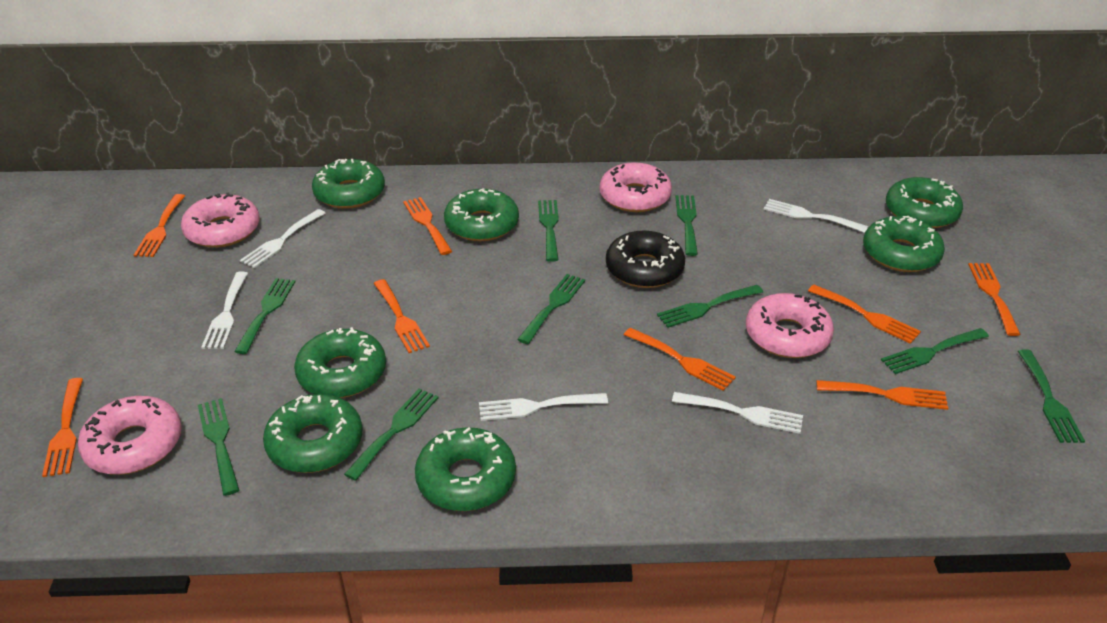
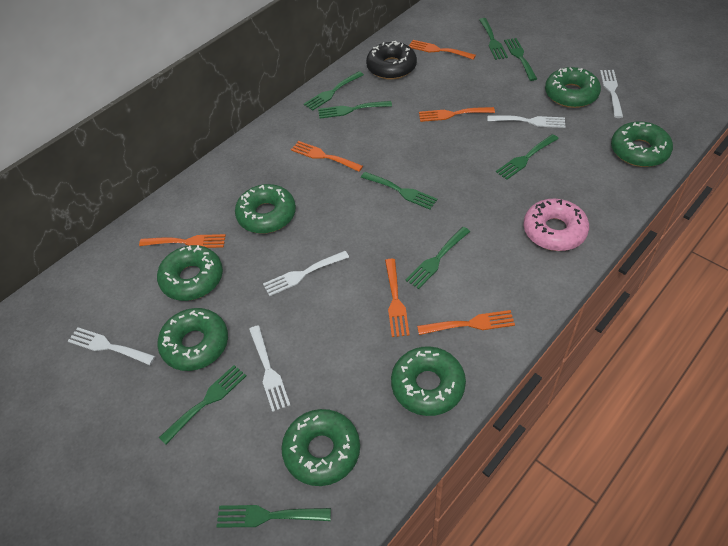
orange fork: [42,378,83,477] [134,194,185,257] [373,279,430,353] [403,197,452,255] [624,328,736,391] [808,285,921,344] [816,380,948,410] [968,263,1021,336] = 8 -> [139,234,226,248] [291,141,363,172] [385,259,410,337] [409,40,476,60] [417,310,515,335] [419,107,495,122] = 6
pink donut: [78,396,182,475] [181,192,260,248] [600,162,672,212] [746,293,834,358] = 4 -> [523,199,589,251] = 1

